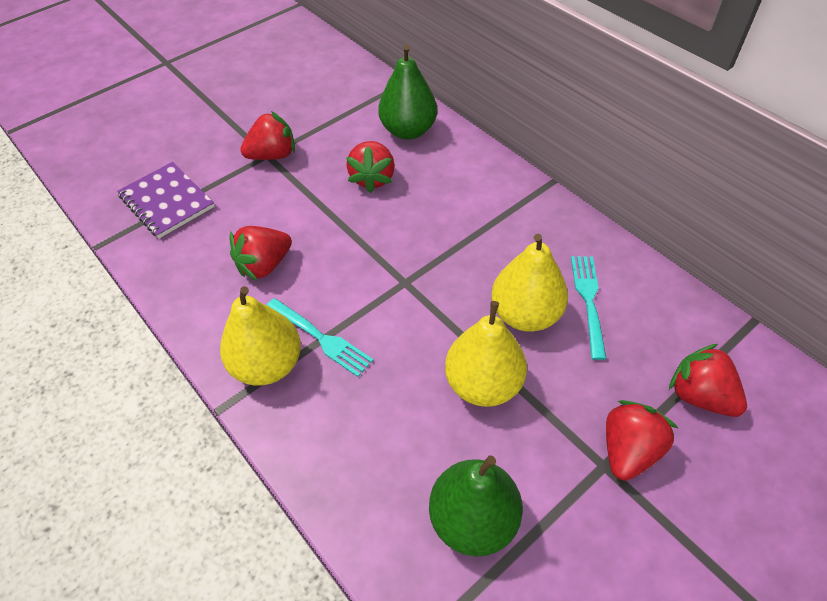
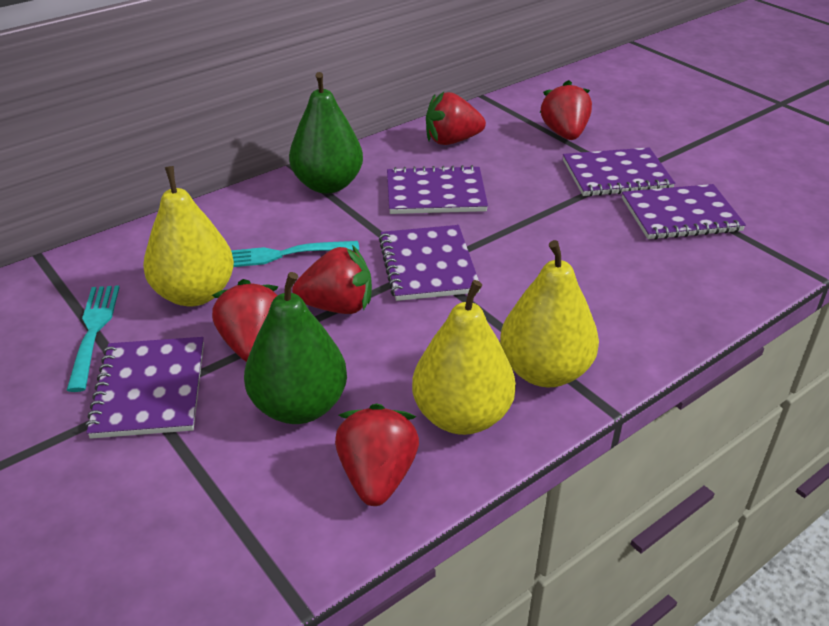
purple notebook: [117,162,215,238] = 1 -> [85,337,204,439] [379,225,480,301] [387,165,488,214] [563,147,676,196] [622,184,746,239] = 5

